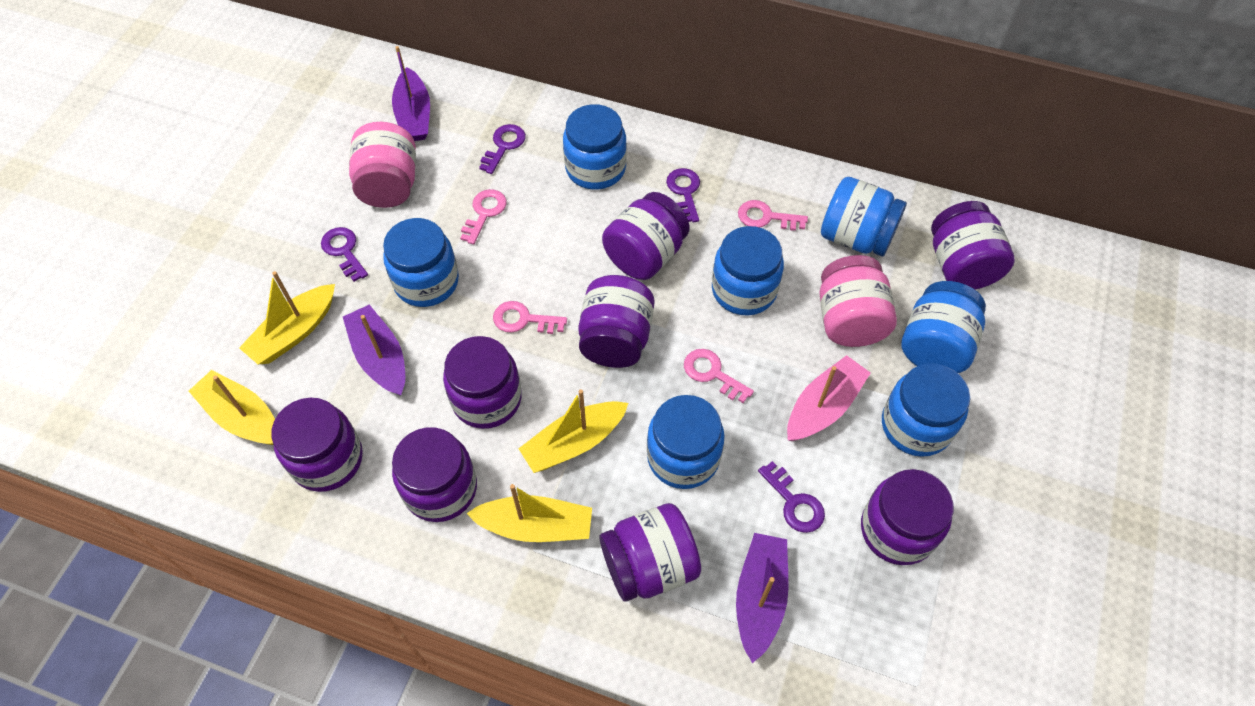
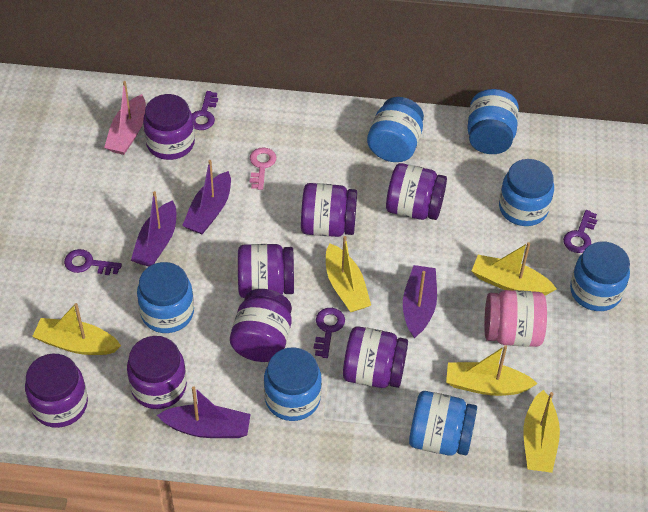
pink jar: [349,122,416,208] [819,255,897,347] = 2 -> [484,290,547,347] = 1
pink key: [460,189,507,244] [493,301,567,334] [684,349,754,403] [738,200,808,231] = 4 -> [250,147,276,190] = 1
purple boat: [343,305,405,396] [392,46,430,141] [736,533,788,663] = 3 -> [131,191,176,267] [157,386,251,438] [182,160,231,234] [403,265,437,338] = 4
yellow boat: [189,370,275,445] [239,271,335,364] [466,484,592,542] [518,389,628,473] = 4 -> [32,303,121,355] [326,236,371,312] [446,345,538,396] [472,242,557,295] [523,390,560,473] = 5

